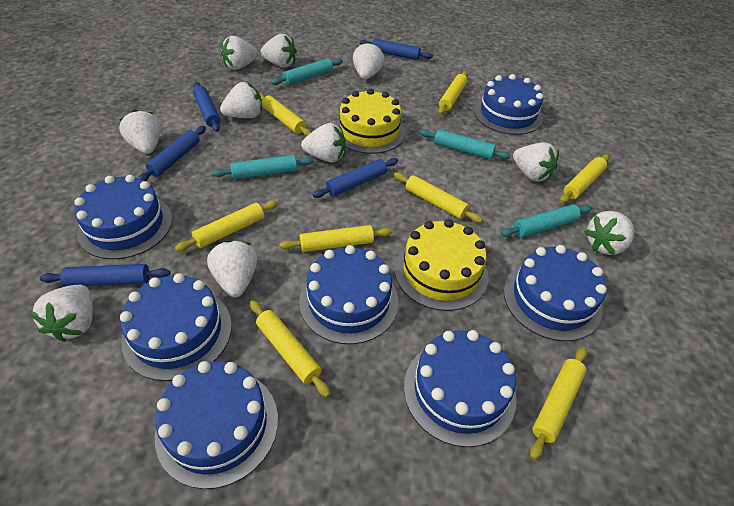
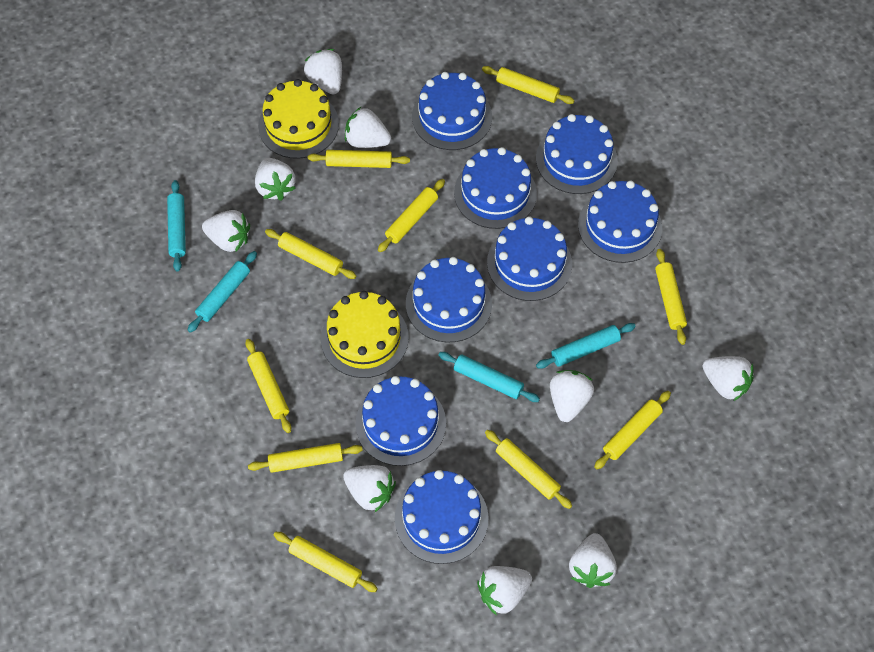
blue cake: [74,175,172,260] [120,273,232,381] [155,361,278,489] [299,245,399,344] [404,330,517,447] [474,74,543,135] [504,245,607,341] = 7 -> [356,376,446,466] [395,470,489,564] [406,257,492,342] [412,72,492,150] [454,147,537,229] [487,217,572,301] [536,114,618,194] [578,181,662,263] = 8
blue rolling pin: [40,264,170,287] [138,126,206,181] [193,82,220,132] [313,158,398,198] [360,39,433,60] = 5 -> none = 0
white strawberry: [30,285,93,342] [119,110,161,154] [207,240,257,297] [220,82,262,118] [221,36,258,70] [260,34,297,67] [301,123,346,163] [353,42,384,79] [513,143,559,182] [584,211,634,255] = 10 -> [202,210,250,252] [255,158,296,201] [304,49,342,94] [343,465,396,512] [345,107,391,148] [477,566,532,615] [550,370,594,422] [569,533,617,588] [703,356,754,401] = 9
yellow rolling pin: [175,200,278,252] [250,300,331,397] [259,93,311,137] [280,225,392,252] [394,172,483,223] [438,72,468,115] [530,347,587,460] [560,154,609,203] = 8 -> [246,339,291,433] [248,443,363,473] [265,229,356,279] [274,532,378,592] [308,150,410,168] [378,179,445,252] [482,66,575,104] [485,430,572,509] [594,391,671,469] [655,249,687,345] = 10

